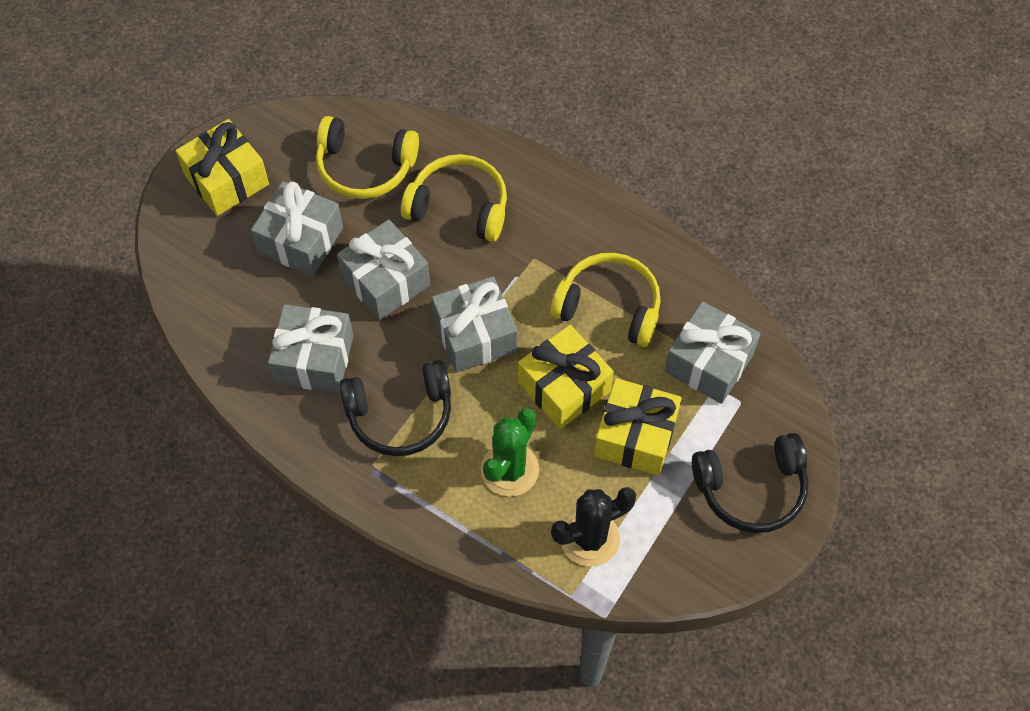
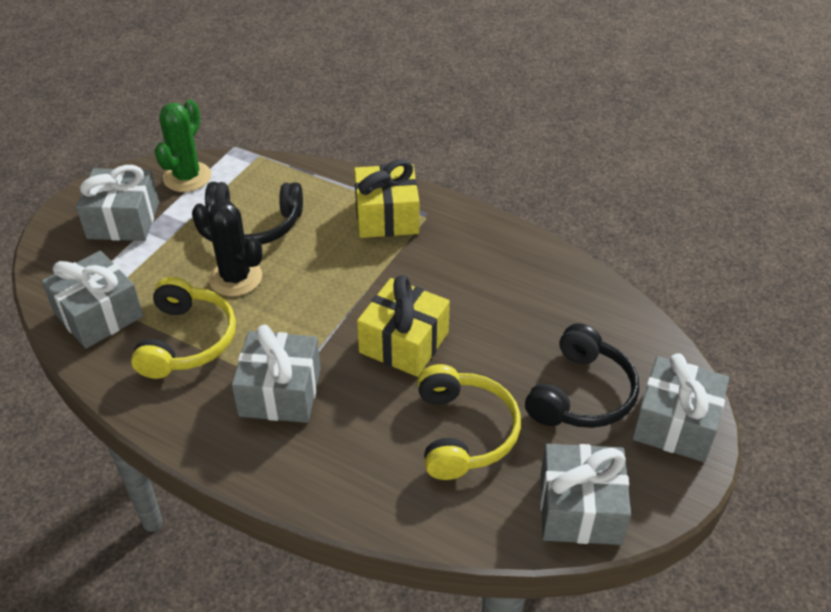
yellow gift: [176,119,269,216] [518,325,614,429] [594,378,682,476] = 3 -> [354,159,419,238] [357,275,450,377] = 2
yellow headphones: [316,116,419,199] [401,154,507,242] [550,253,661,347] = 3 -> [131,277,236,379] [418,364,521,480] = 2

